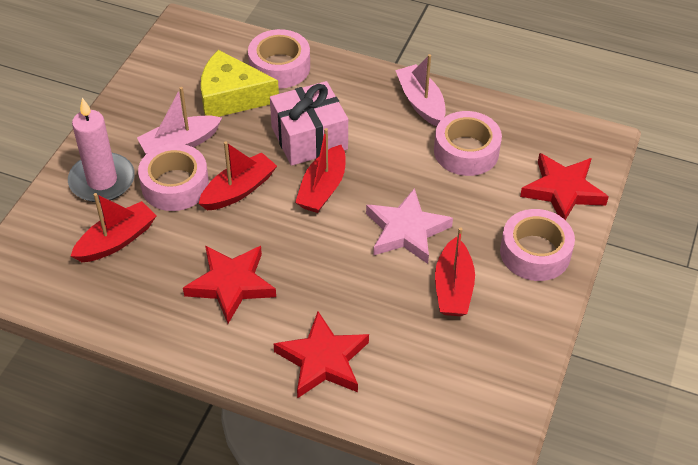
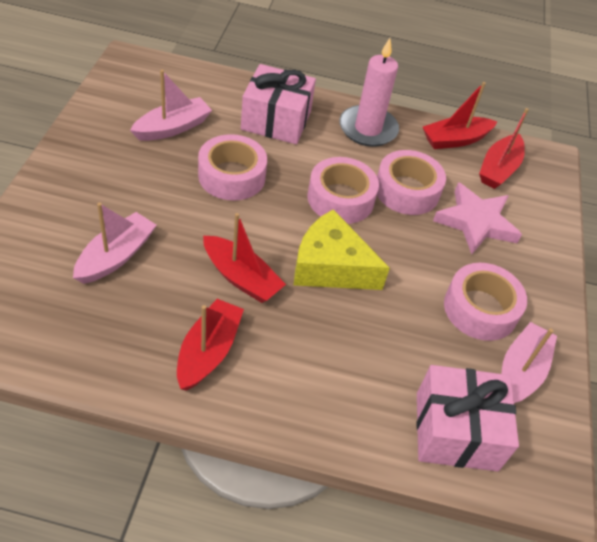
pink boat: [137,87,222,154] [395,54,446,127] = 2 -> [73,202,156,284] [130,70,212,141] [502,322,557,403] = 3
pink gift: [270,81,348,166] = 1 -> [241,64,316,144] [416,365,519,471] = 2
red star: [183,245,276,323] [274,312,369,398] [520,153,609,220] = 3 -> none = 0

